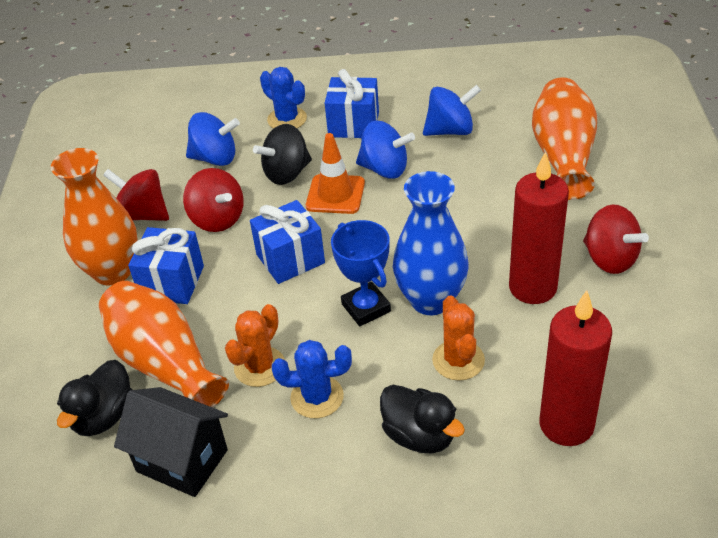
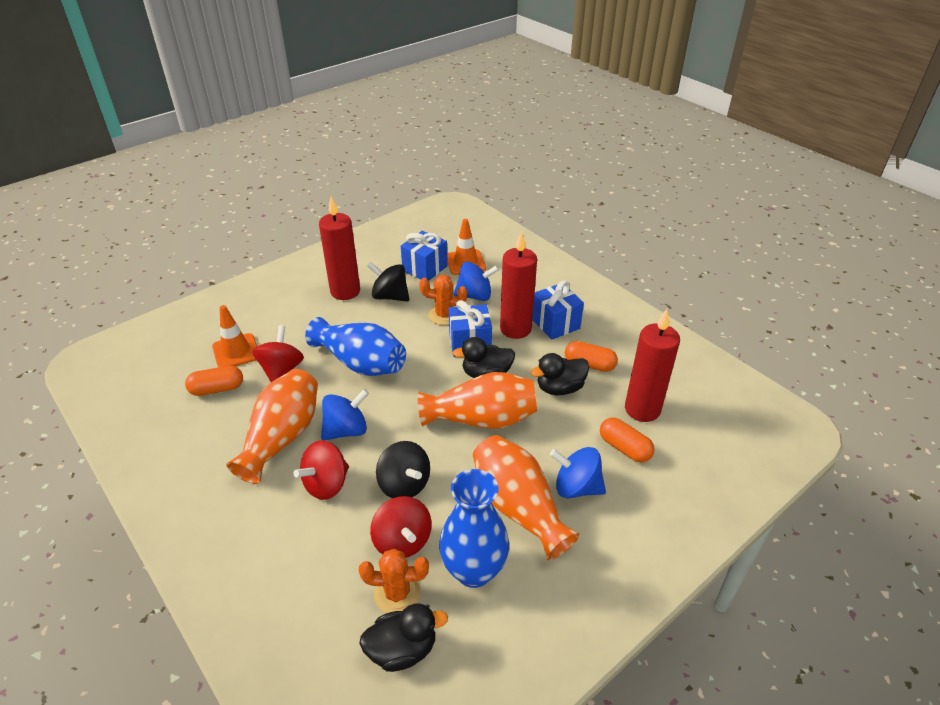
black duck: [57,360,133,436] [380,385,465,453] = 2 -> [359,603,448,672] [452,337,515,378] [531,353,589,395] = 3
black house: [114,387,228,497] = 1 -> none = 0
black spinning top: [253,124,312,185] = 1 -> [367,261,409,302] [376,441,430,498] = 2
blue cactus: [260,67,307,129] [272,340,352,418] = 2 -> none = 0
blue trophy: [331,220,391,326] = 1 -> none = 0
blue vase: [393,171,469,315] = 1 -> [305,317,406,376] [439,469,509,588] = 2
orange capsule: none = 0 -> [185,366,243,396] [565,341,618,372] [600,417,655,463] = 3
orange traffic cone: [306,133,365,214] = 1 -> [212,305,257,367] [447,219,486,275] = 2
red candle: [509,151,569,304] [539,290,612,446] = 2 -> [319,196,360,300] [500,231,537,339] [625,309,680,422] = 3

